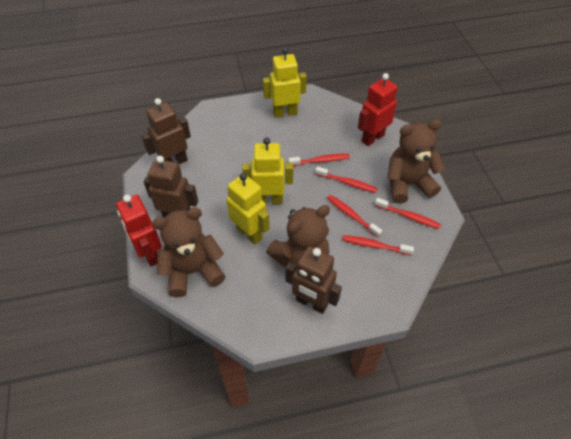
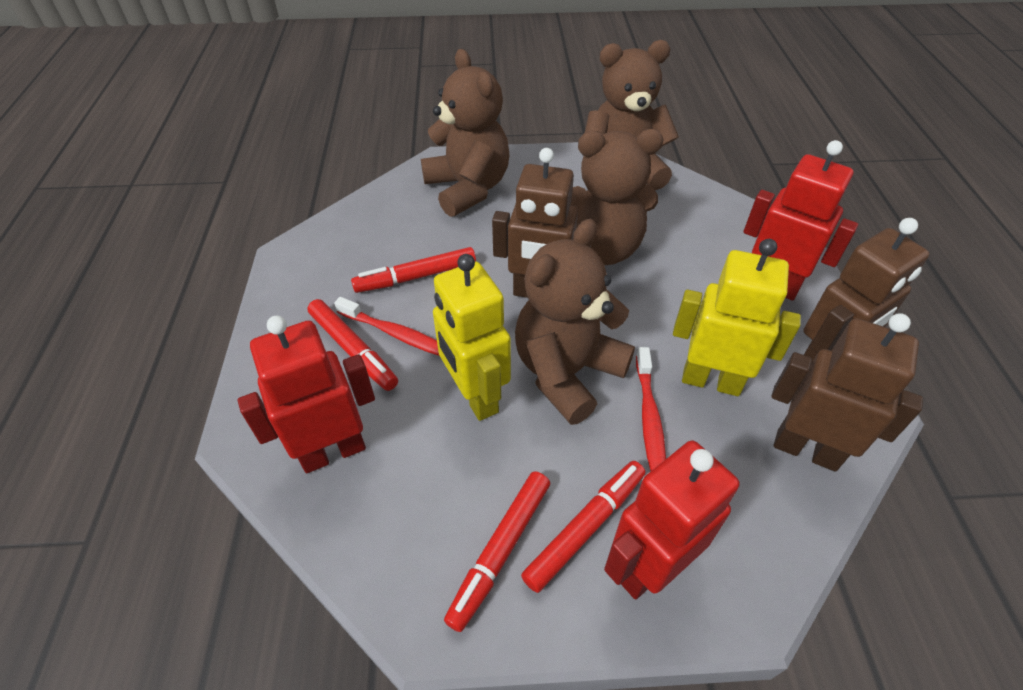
brown teddy bear: [152,208,226,298] [266,205,330,268] [387,120,445,204] = 3 -> [421,49,509,217] [515,219,635,425] [571,129,664,265] [585,40,679,190] = 4
red marker: none = 0 -> [307,299,398,391] [351,247,476,293] [444,471,550,632] [521,461,645,593] = 4
red robot: [116,195,162,266] [358,73,398,146] = 2 -> [238,316,375,473] [604,440,740,599] [743,140,858,301] = 3
red toothbrush: [288,154,350,166] [315,166,378,193] [327,195,382,237] [342,235,414,255] [375,198,441,229] = 5 -> [334,297,439,356] [636,347,666,471] = 2
yellow robot: [226,173,270,245] [242,138,293,204] [263,48,307,118] = 3 -> [433,254,511,421] [673,239,801,396] = 2

